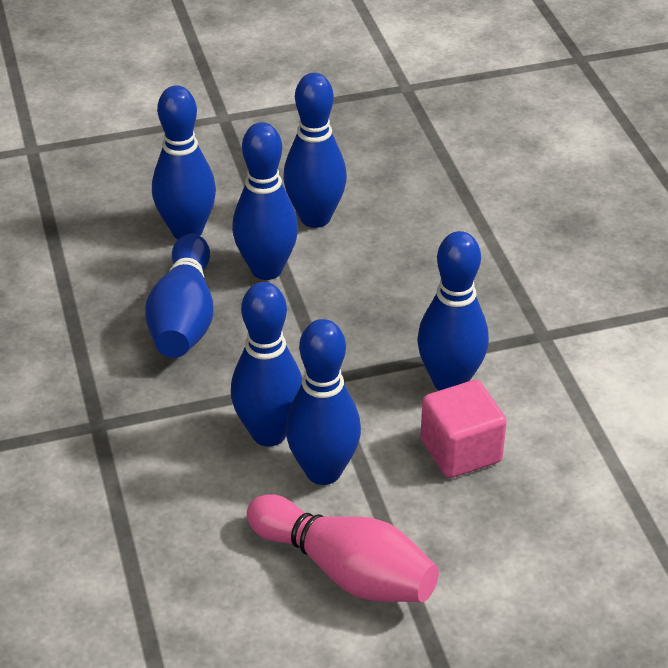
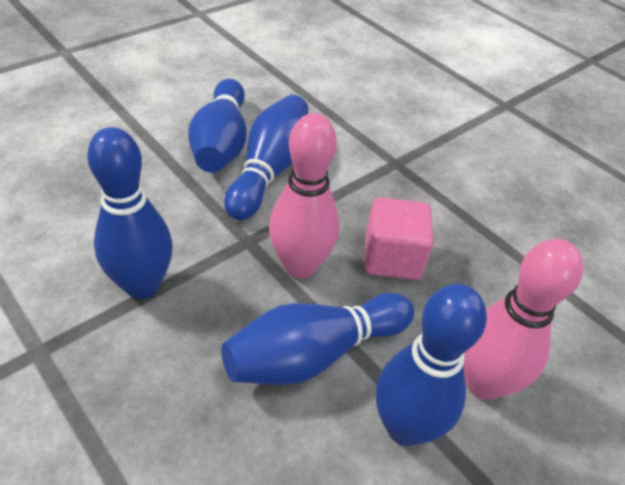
blue bowling pin: [145,234,213,358] [152,85,216,239] [231,282,302,446] [232,122,298,280] [283,73,347,228] [285,319,361,485] [417,231,489,391] = 7 -> [87,127,173,299] [188,79,247,172] [221,293,414,385] [224,95,309,220] [376,284,487,446] = 5
pink bowling pin: [247,494,439,602] = 1 -> [269,113,340,278] [463,239,583,400] = 2

